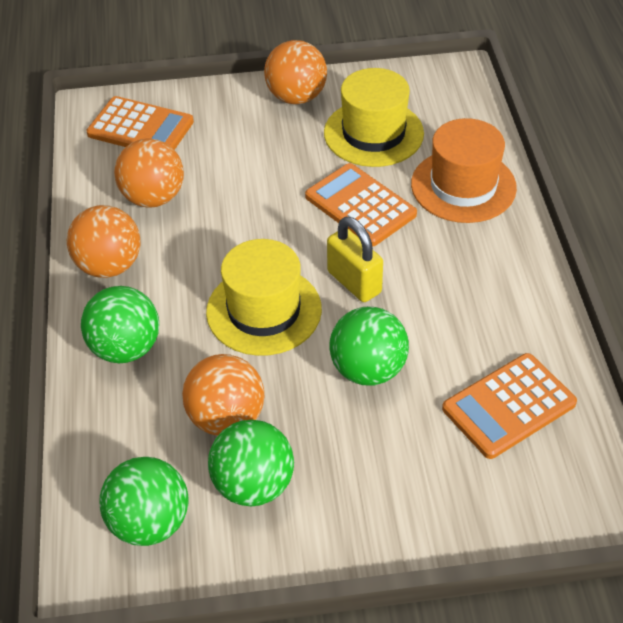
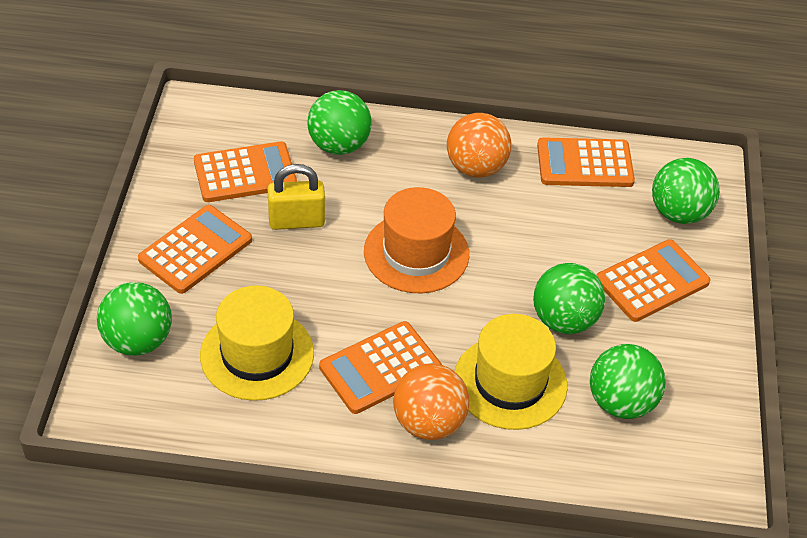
green ball: [81,286,159,363] [99,457,189,546] [208,420,294,507] [329,306,409,385] = 4 -> [97,282,172,356] [307,90,372,155] [533,263,605,334] [590,344,666,419] [652,158,720,224] = 5
orange ball: [67,205,141,278] [114,138,184,207] [182,354,265,436] [264,40,327,104] = 4 -> [393,363,470,440] [447,113,511,177] = 2
orange calculator: [86,96,194,150] [305,163,417,246] [442,353,577,459] = 3 -> [138,205,252,294] [194,141,297,202] [319,321,442,414] [537,137,635,187] [597,239,710,322] = 5

